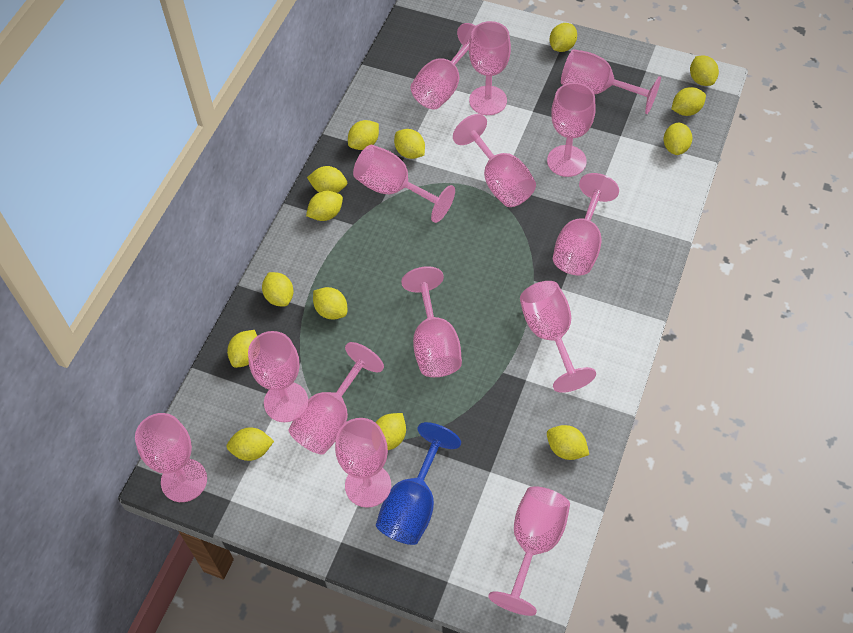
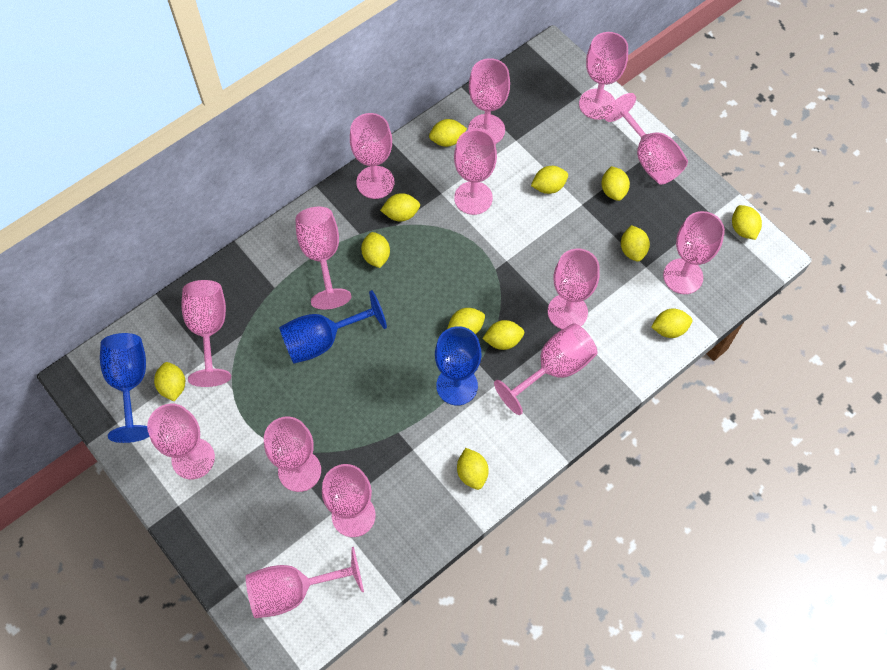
blue goblet: [376,422,461,545] = 1 -> [100,333,150,443] [279,290,387,364] [435,326,481,406] = 3
yellow lemon: [226,427,274,461] [227,330,257,368] [262,272,294,306] [306,191,343,221] [307,166,347,193] [313,287,347,320] [348,120,379,150] [376,413,406,450] [394,129,425,159] [547,425,589,460] [550,23,577,52] [663,122,693,155] [672,87,706,116] [690,55,719,86] = 14 -> [154,362,185,401] [361,232,390,268] [380,193,420,221] [429,119,467,147] [447,308,485,334] [457,448,489,490] [482,320,524,350] [531,166,568,194] [601,166,630,201] [621,225,650,262] [651,308,692,338] [732,205,762,240] = 12

